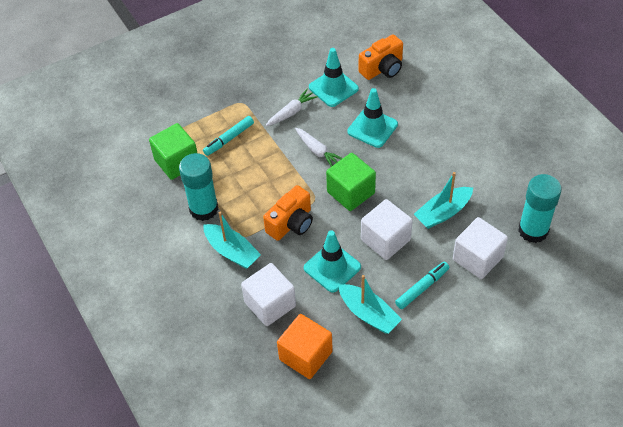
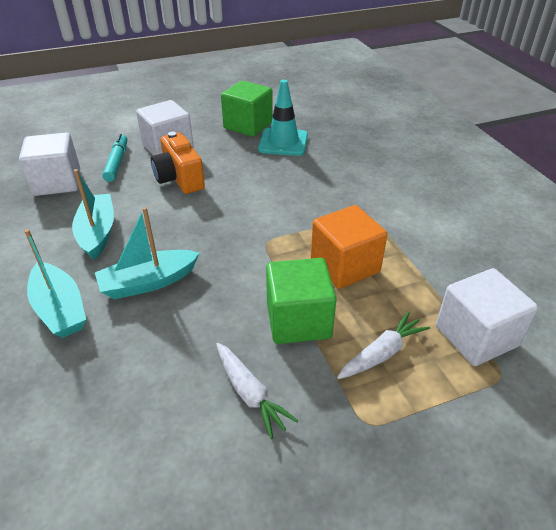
orange camera: [263,185,313,241] [359,34,403,80] = 2 -> [151,132,205,194] = 1
turquoise glue stick: [179,153,218,221] [518,174,562,243] = 2 -> none = 0
turquoise marker: [203,116,254,156] [395,262,450,309] = 2 -> [102,134,127,182] = 1
turquoise traffic cone: [304,230,361,292] [309,48,359,107] [347,88,398,148] = 3 -> [258,80,308,156] = 1

